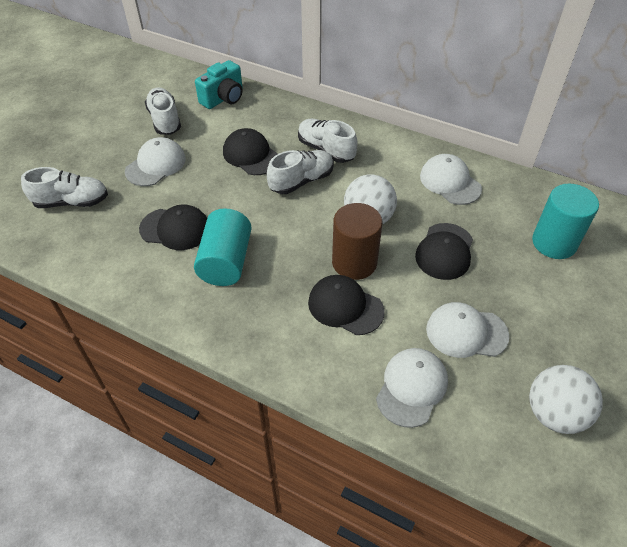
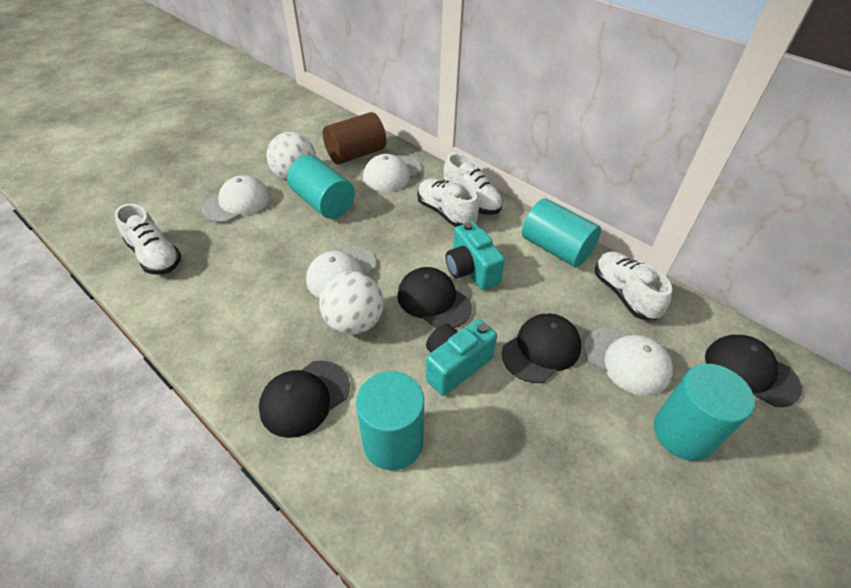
turquoise camera: [195,60,243,109] = 1 -> [426,319,497,396] [445,222,505,290] = 2
turquoise cylinder: [194,208,252,286] [532,184,599,259] = 2 -> [287,155,355,219] [356,371,424,470] [522,198,601,267] [654,364,755,461] = 4

